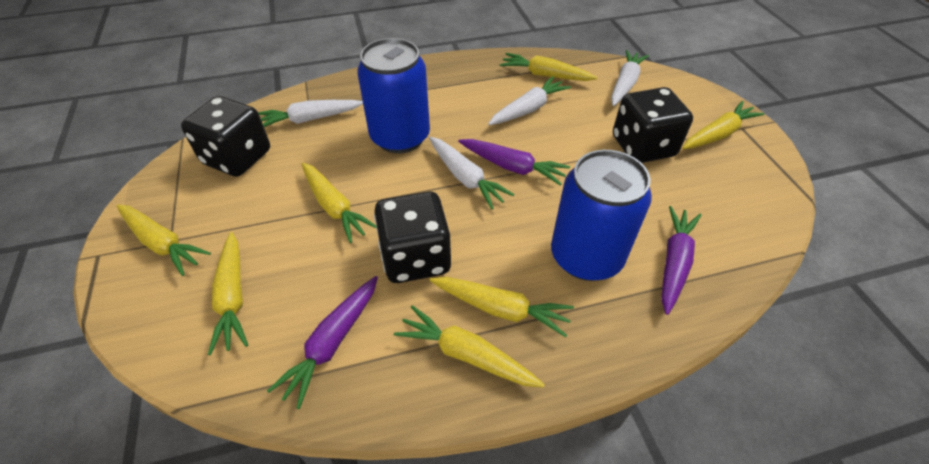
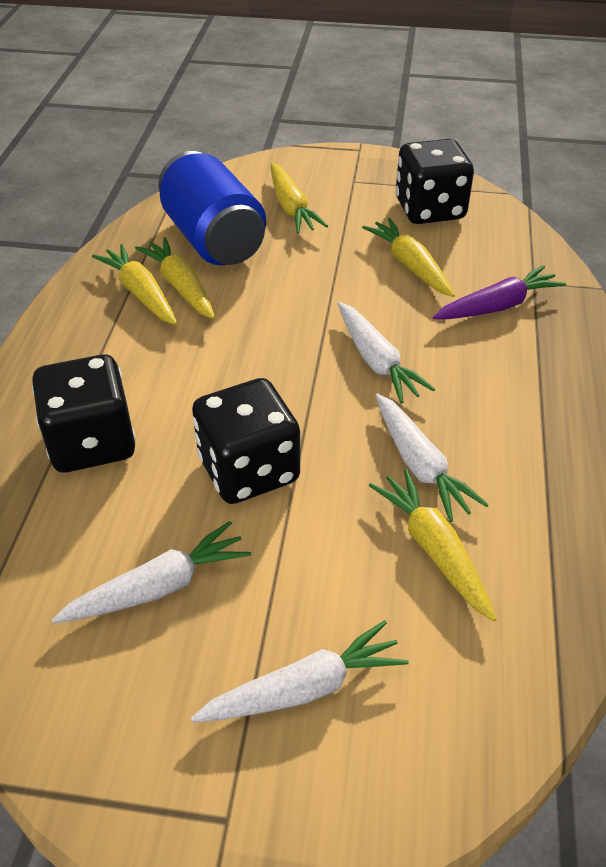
blue can: [357,38,430,153] [551,150,652,281] = 2 -> [158,151,266,265] = 1
purple carrot: [267,276,378,409] [458,139,570,186] [661,206,701,315] = 3 -> [433,265,566,319] = 1
yellow carrot: [116,204,211,276] [208,232,248,355] [302,163,377,243] [394,305,545,388] [430,277,574,337] [500,53,598,81] [682,101,764,149] = 7 -> [92,244,177,325] [135,237,215,319] [271,163,328,233] [362,218,455,297] [369,469,497,621] = 5

